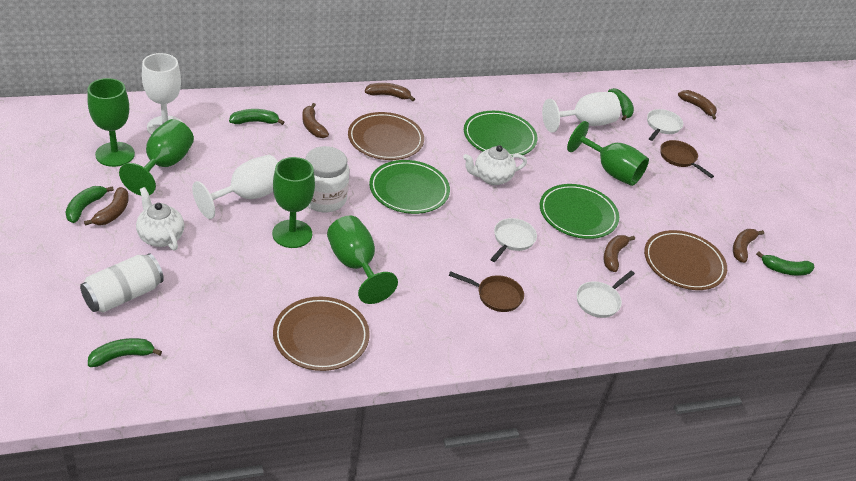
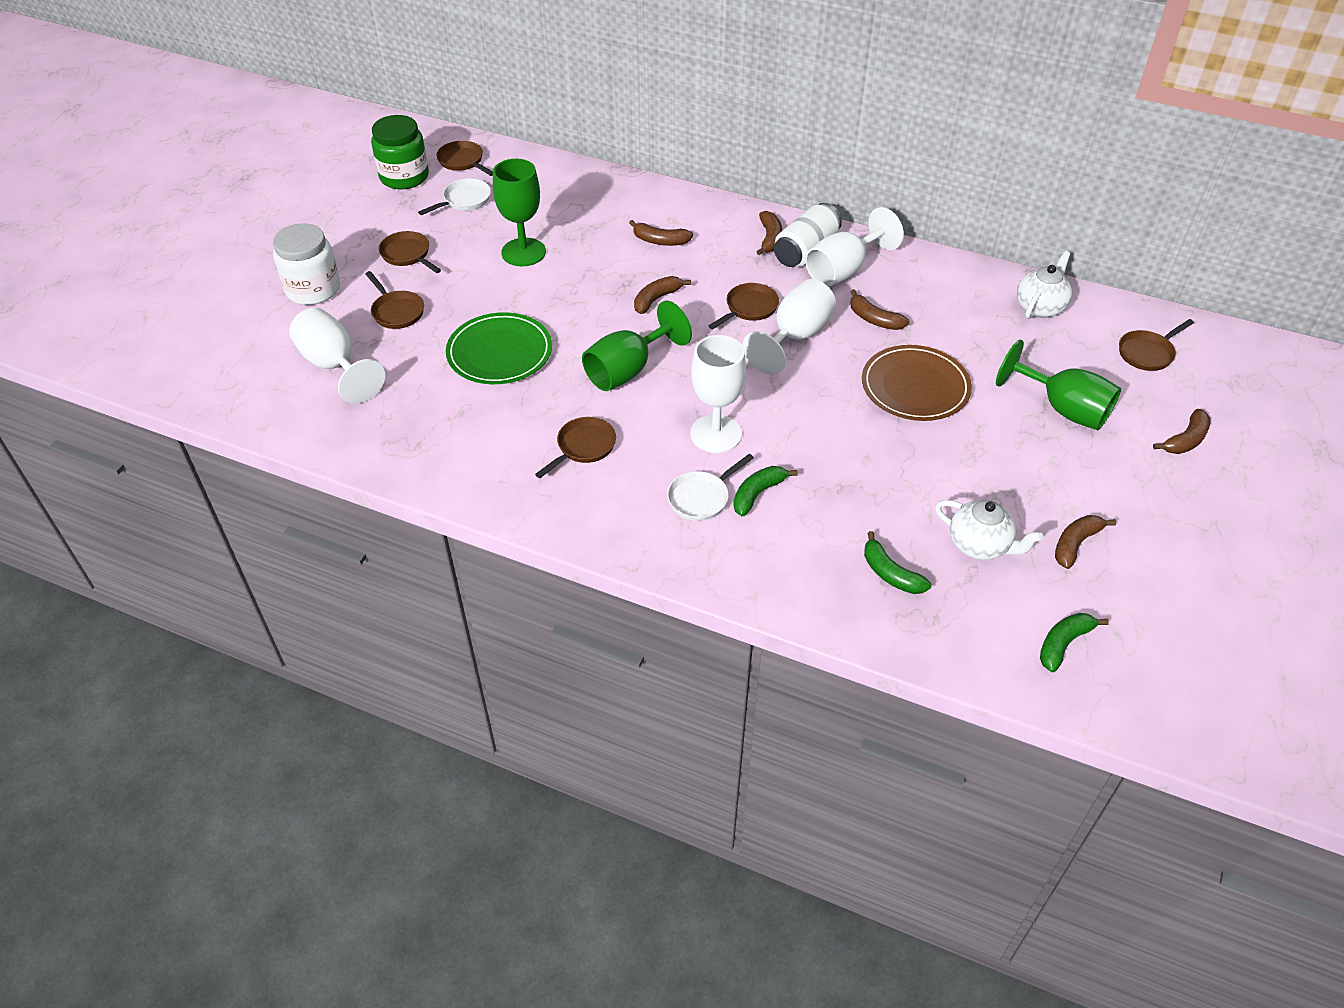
brown pan: [449,271,524,312] [660,140,714,178] = 2 -> [365,271,424,329] [378,231,441,273] [437,141,493,176] [535,417,616,478] [709,283,779,329] [1119,319,1194,371] = 6
brown plate: [273,297,370,371] [348,112,424,160] [644,230,727,290] = 3 -> [862,345,972,421] = 1
green banana: [65,186,114,223] [88,338,162,367] [229,109,284,125] [608,88,634,121] [756,251,814,276] = 5 -> [734,466,798,517] [864,531,932,594] [1040,613,1109,672] = 3
green goblet: [87,78,135,167] [119,119,194,196] [272,157,315,248] [327,216,398,304] [567,121,649,186] = 5 -> [493,159,546,267] [582,301,692,391] [996,340,1121,430] = 3
green jar: none = 0 -> [371,115,429,189] = 1
green plate: [369,160,450,214] [464,111,537,157] [540,184,619,239] = 3 -> [446,312,552,384] = 1
white goblet: [142,53,182,135] [192,155,278,219] [542,92,621,133] = 3 -> [289,308,385,404] [690,335,746,453] [743,279,836,375] [805,207,904,287] = 4
white pan: [490,218,537,262] [576,271,635,318] [647,109,683,141] = 3 -> [418,178,491,215] [667,454,754,521] = 2

